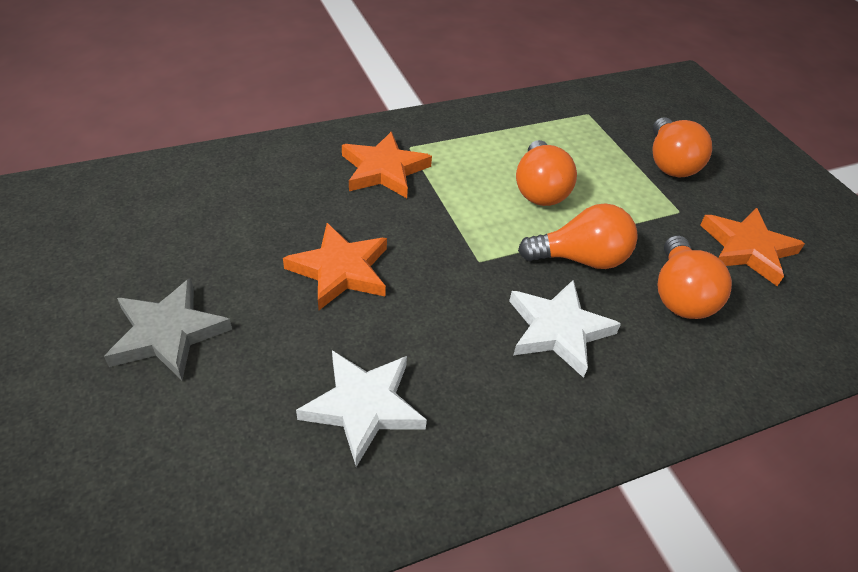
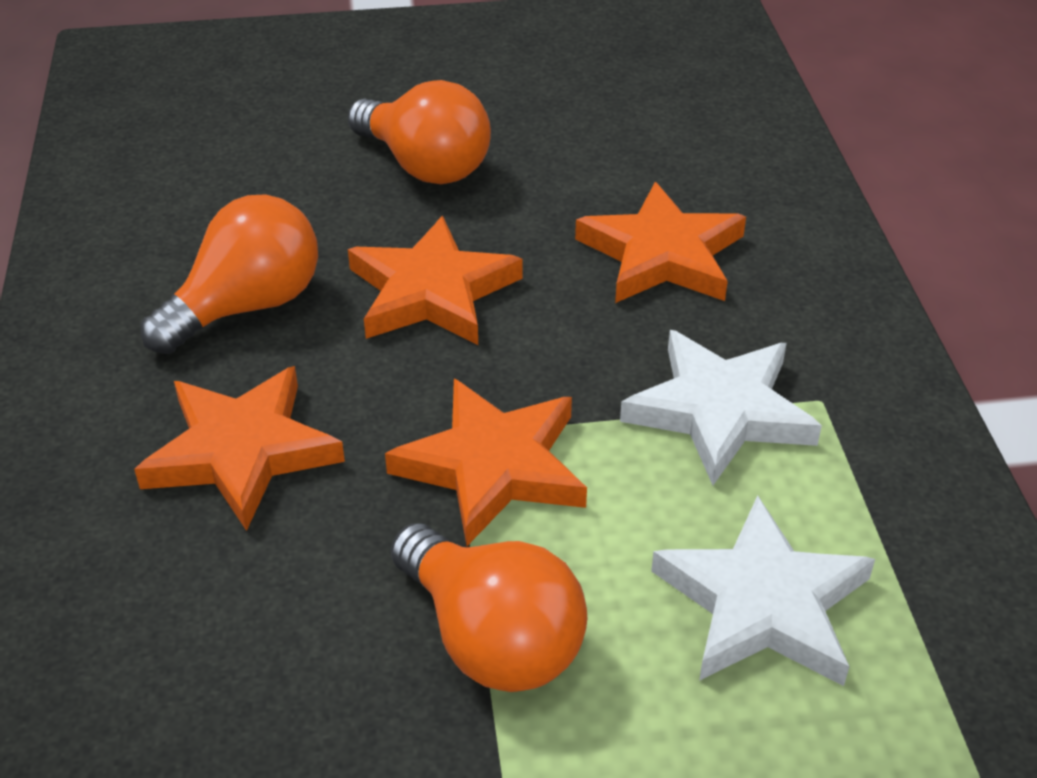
grey star: [104,278,232,380] = 1 -> none = 0
orange light bulb: [516,140,577,206] [518,203,638,269] [652,117,712,177] [658,235,732,319] = 4 -> [141,195,318,354] [348,80,491,184] [391,523,587,692] = 3
orange star: [283,223,387,310] [342,131,432,198] [700,208,805,286] = 3 -> [134,366,345,531] [348,216,522,345] [385,378,587,546] [575,182,746,303] = 4

